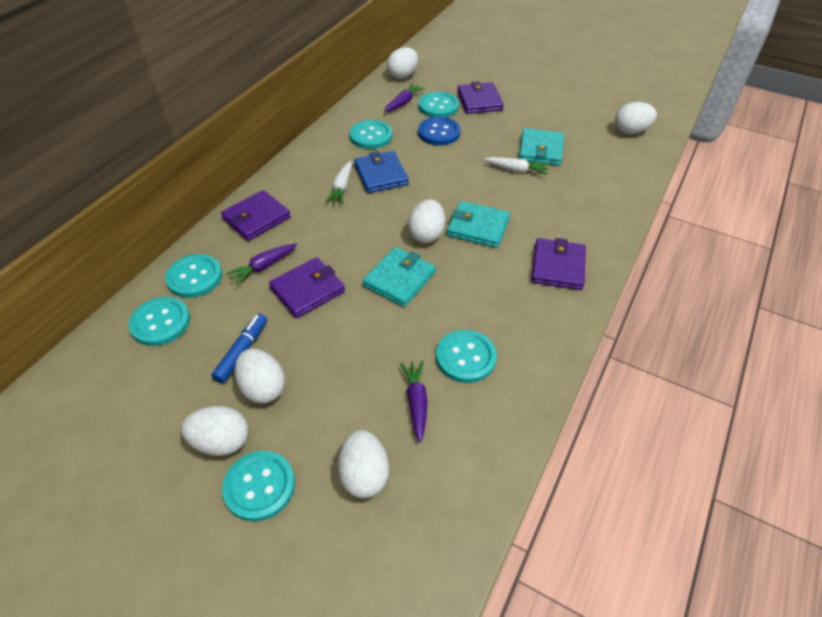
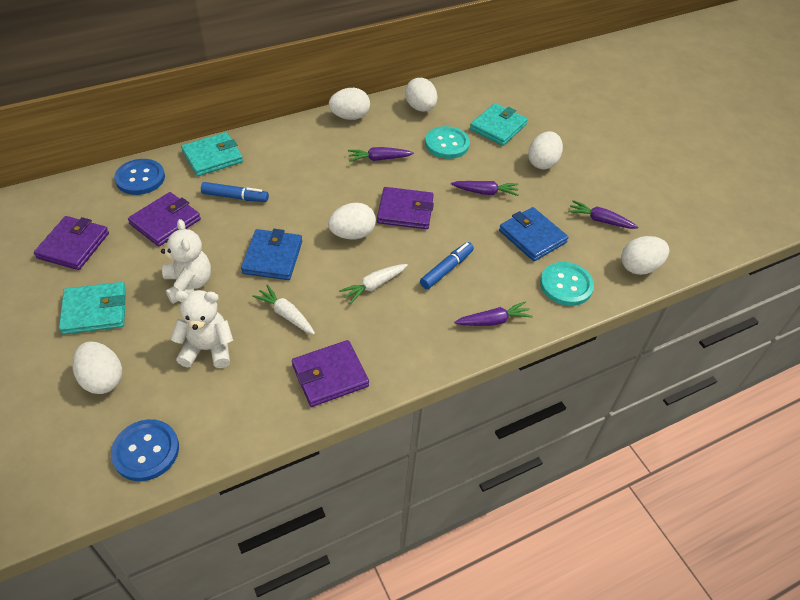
blue button: [418,117,461,145] = 1 -> [111,419,179,481] [114,159,165,195] = 2
blue marker: [211,313,267,383] = 1 -> [201,182,269,202] [420,242,474,289] = 2
blue wallet: [354,151,409,193] = 1 -> [241,229,302,280] [499,207,569,261] = 2
purple carrot: [226,243,297,285] [384,83,425,112] [400,361,428,442] = 3 -> [348,147,414,162] [451,181,519,196] [454,301,533,326] [568,200,639,229] = 4
turquoise button: [129,297,190,346] [165,254,222,298] [222,451,295,521] [349,120,392,149] [419,91,459,117] [436,330,497,383] = 6 -> [425,126,470,159] [540,262,594,306] = 2
white teddy bear: none = 0 -> [161,219,211,304] [170,290,234,368] = 2

